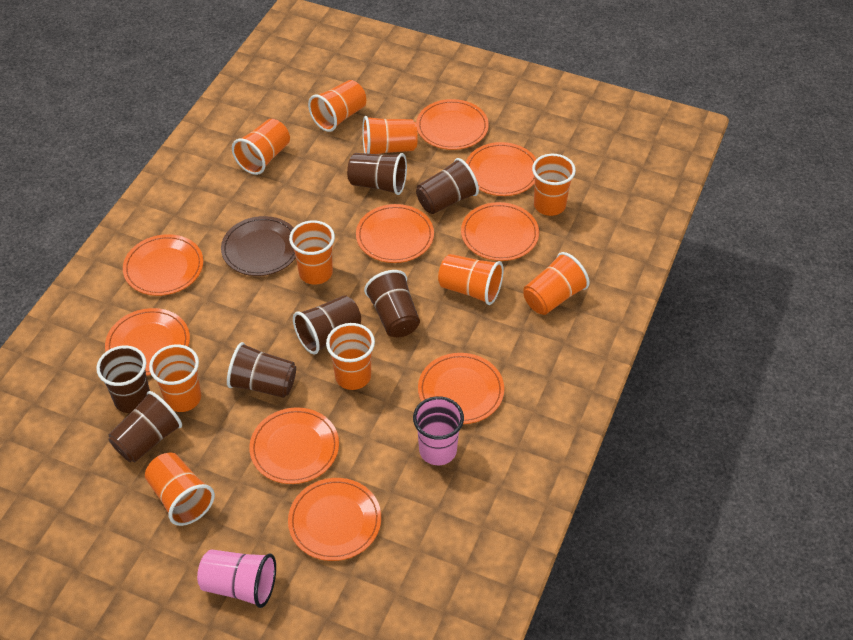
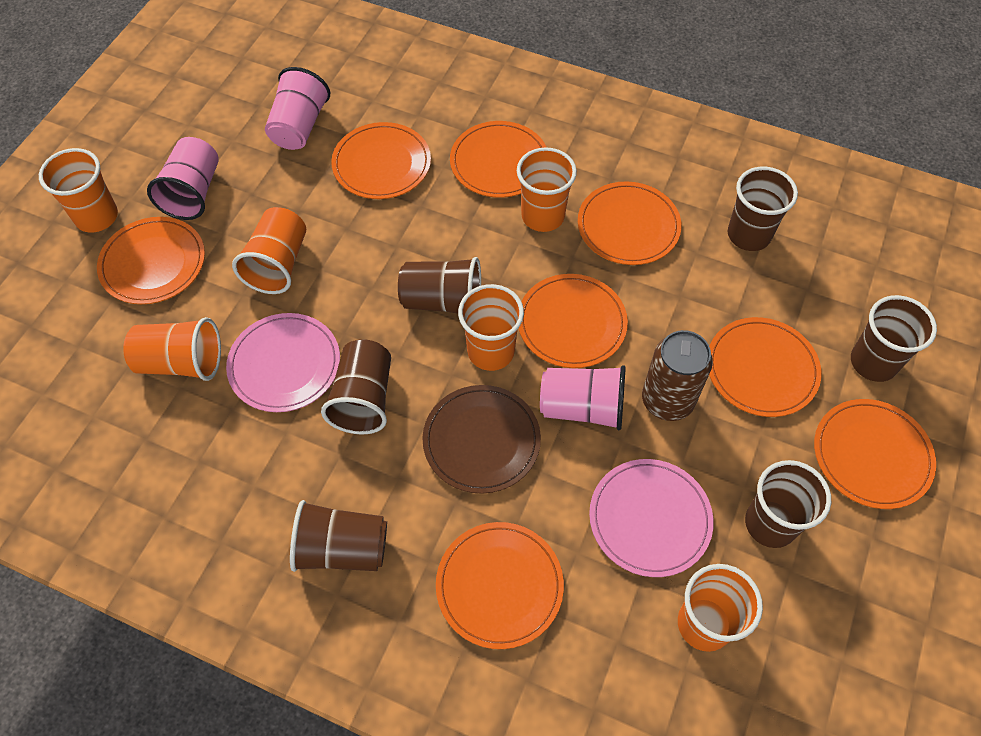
brown can: none = 0 -> [642,330,713,421] = 1
brown cup: [96,346,150,413] [108,391,182,462] [227,342,296,398] [293,295,361,354] [347,153,407,195] [364,270,420,337] [416,158,479,214] = 7 -> [290,500,387,572] [321,339,391,434] [398,257,481,314] [728,167,798,251] [745,460,831,548] [851,295,937,382] = 6
orange cup: [145,453,215,526] [149,345,201,412] [232,119,290,175] [289,220,335,285] [308,80,366,132] [326,323,375,390] [362,116,418,154] [438,254,504,305] [523,252,589,315] [532,154,576,216] = 10 -> [39,148,118,233] [123,317,221,381] [232,207,306,294] [458,284,524,371] [517,147,577,232] [678,564,763,652] = 6
orange plate: [105,308,190,376] [123,234,203,296] [249,407,339,484] [288,478,381,561] [356,204,434,263] [416,99,489,150] [418,353,504,424] [461,202,539,261] [466,142,536,196] = 9 -> [97,217,205,304] [331,122,431,199] [436,522,564,649] [450,121,546,198] [519,274,628,368] [578,181,681,265] [709,317,821,417] [814,399,936,509] = 8
pink cup: [197,549,276,608] [413,396,464,465] = 2 -> [147,137,219,220] [265,67,330,150] [540,365,626,430] = 3
pink plate: none = 0 -> [226,313,340,412] [589,459,714,577] = 2

